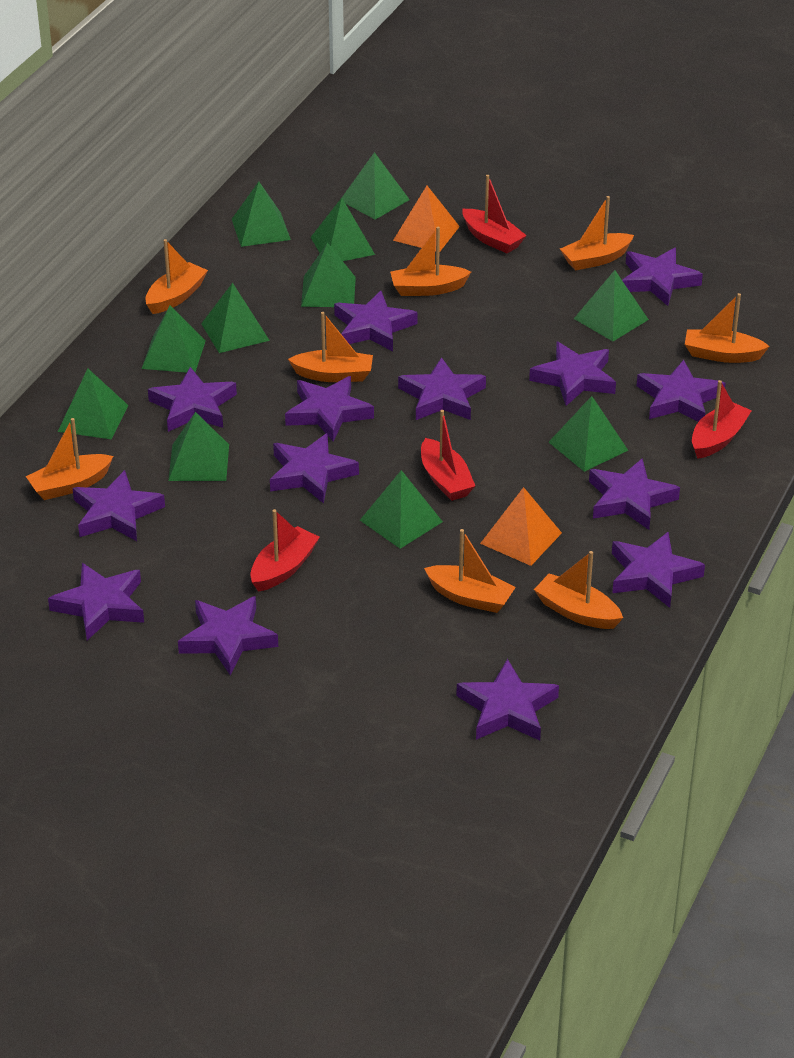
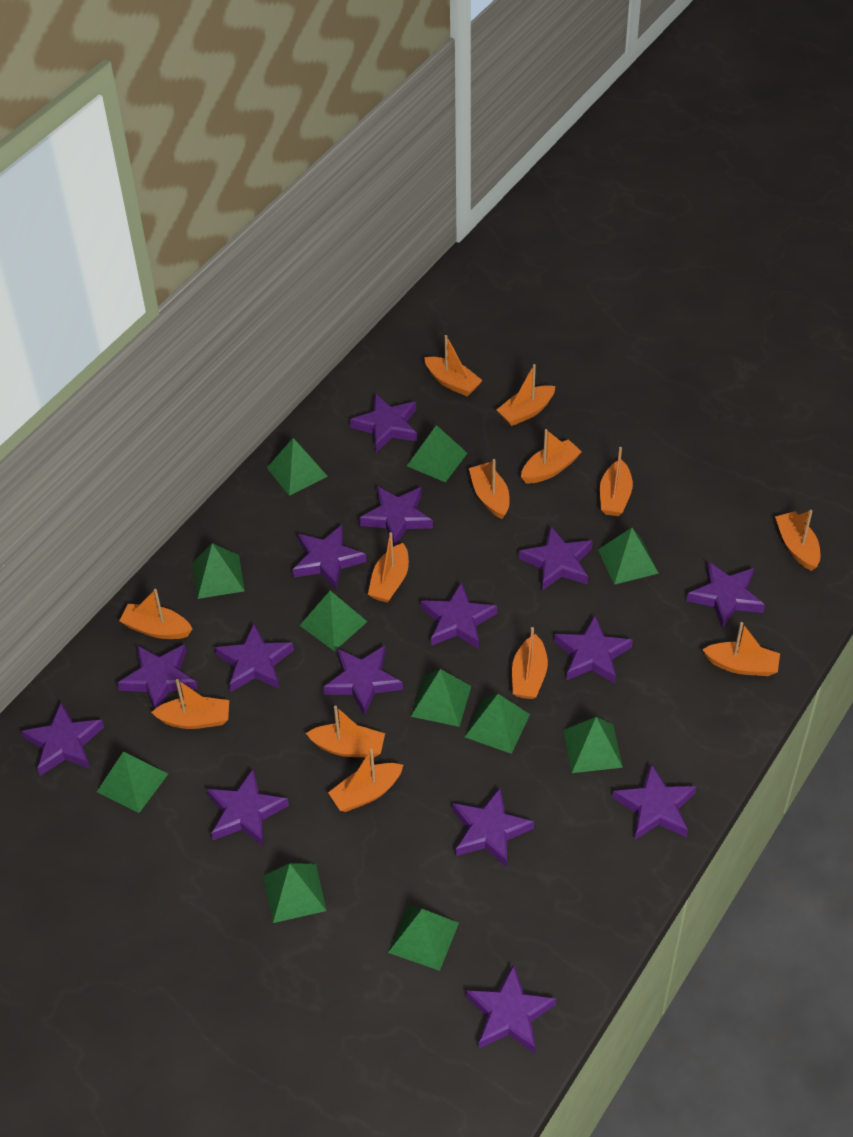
orange boat: [26,418,113,500] [145,239,208,314] [288,312,373,382] [390,227,471,296] [424,529,516,613] [534,551,623,629] [560,196,634,271] [685,293,770,363] = 8 -> [119,589,192,639] [151,679,229,729] [306,706,385,757] [328,749,403,812] [368,532,409,603] [424,335,483,397] [469,459,510,519] [497,364,555,426] [512,627,548,699] [521,429,582,483] [600,447,633,516] [702,622,780,676] [775,510,821,571] = 13
orange pyramid: [393,186,460,253] [480,487,562,566] = 2 -> none = 0
purple star: [48,563,144,640] [72,470,165,541] [148,367,237,432] [178,596,278,675] [270,433,359,504] [285,376,374,442] [334,291,418,351] [398,357,486,420] [456,659,559,741] [529,342,616,406] [589,458,680,530] [612,532,705,608] [622,248,703,306] [637,360,726,422] = 14 -> [21,702,104,776] [117,644,198,710] [207,769,289,846] [215,623,294,692] [293,525,367,590] [323,646,403,716] [350,394,417,452] [359,486,433,546] [421,582,497,649] [452,788,534,868] [466,964,556,1054] [519,526,593,591] [554,615,633,684] [613,763,697,840] [687,561,765,628] = 15
red boat: [250,509,320,592] [421,410,475,501] [462,175,527,253] [692,380,752,459] = 4 -> none = 0

